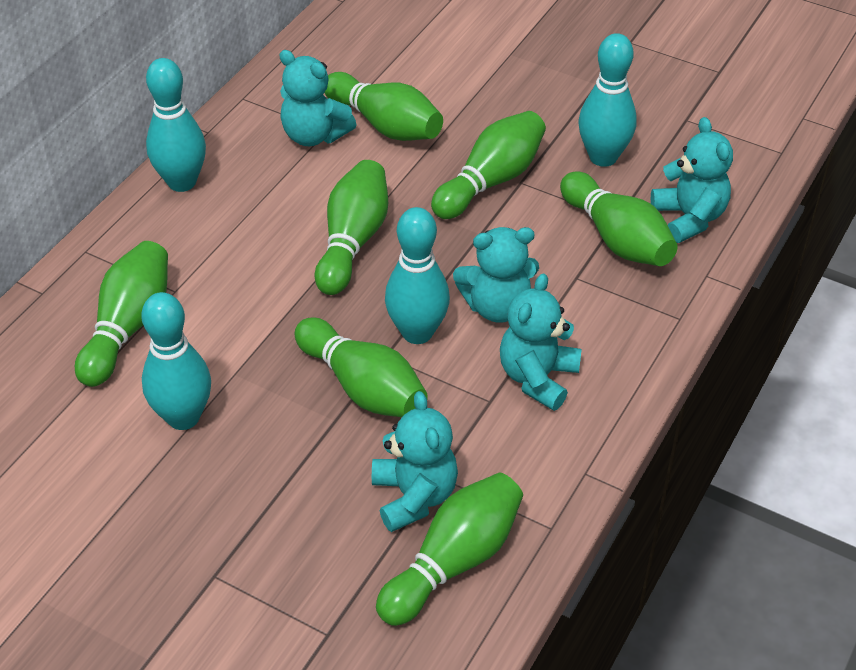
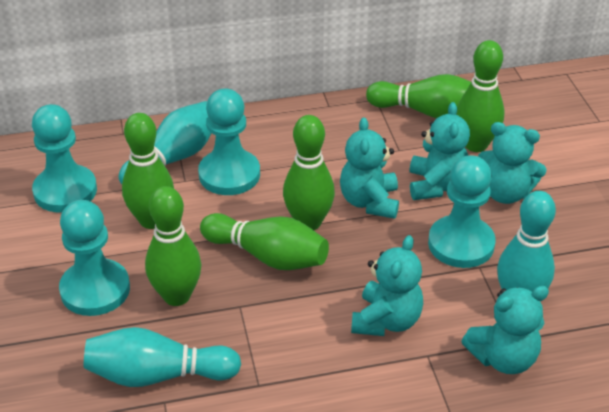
green bowling pin: [75,241,168,387] [295,317,428,417] [315,160,388,295] [325,72,443,141] [376,473,523,626] [431,111,546,219] [560,172,678,266] = 7 -> [122,113,174,229] [145,186,201,306] [200,213,329,270] [283,115,335,230] [366,74,471,119] [456,40,505,152] = 6
turquoise bowling pin: [141,292,211,430] [146,58,206,192] [385,207,450,344] [579,33,637,167] = 4 -> [84,327,241,387] [118,101,211,184] [497,191,556,291] = 3
turquoise pawn: none = 0 -> [32,104,97,213] [59,200,130,316] [198,89,260,195] [428,155,496,268] = 4

